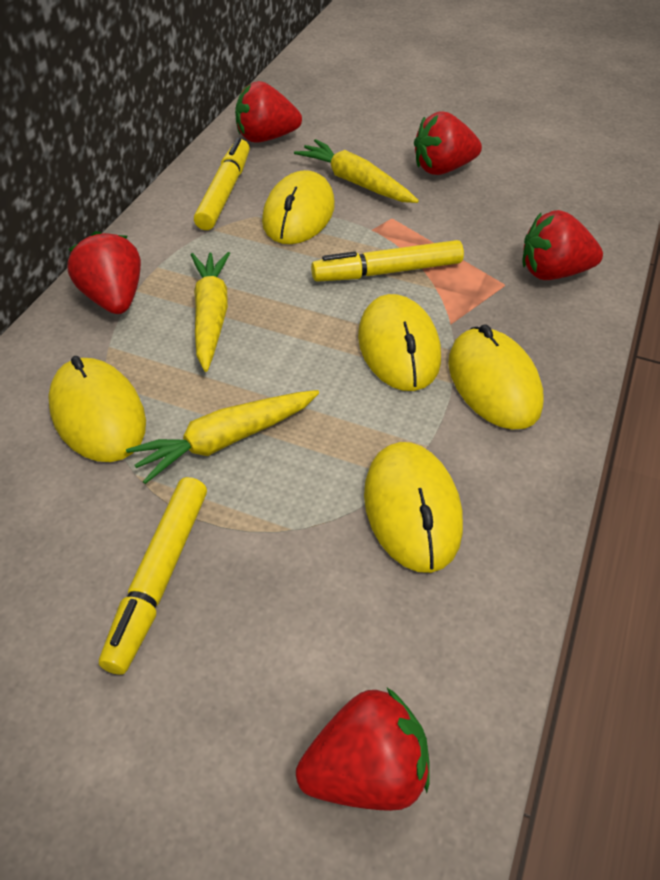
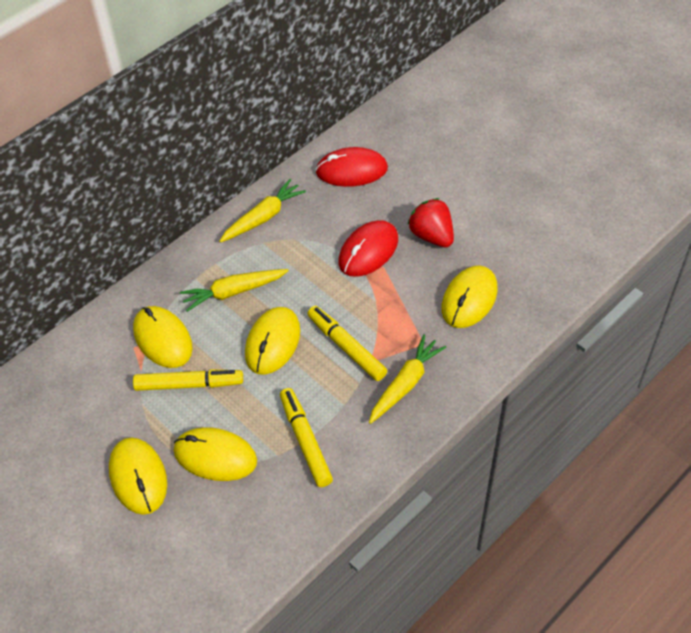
red mouse: none = 0 -> [316,147,388,187] [339,220,398,277] = 2
red strawberry: [67,231,141,314] [235,81,302,143] [296,688,430,811] [414,112,482,175] [523,210,603,280] = 5 -> [408,198,454,247] = 1

